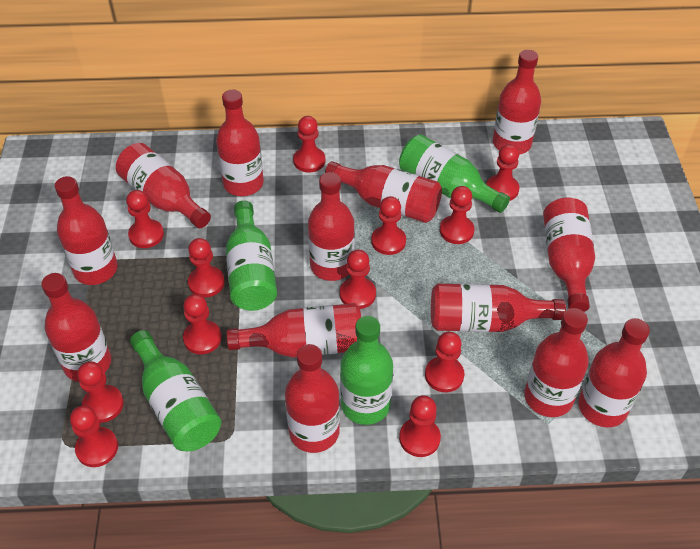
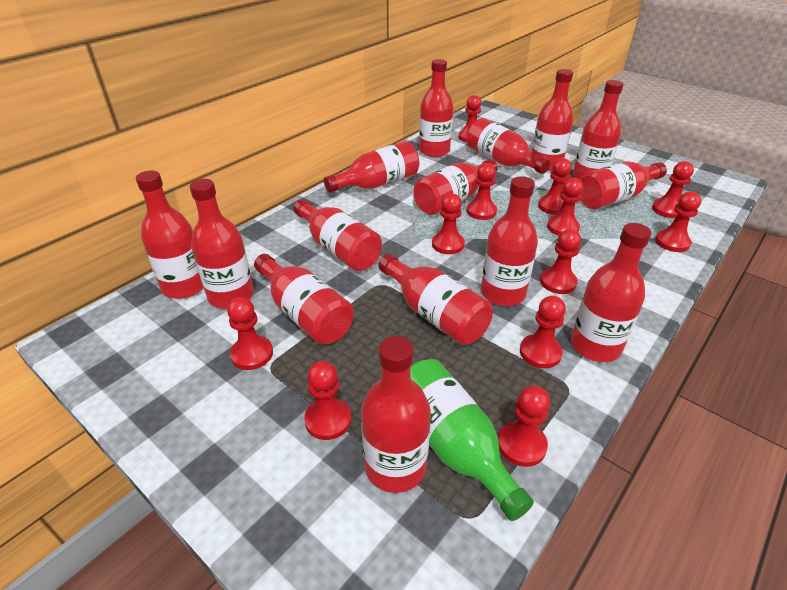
green bottle: [130,330,221,451] [226,200,277,311] [340,316,393,425] [399,134,510,213] = 4 -> [410,359,534,521] = 1
red bottle: [41,273,111,382] [55,176,118,285] [116,143,211,228] [216,90,264,196] [226,303,361,358] [285,344,340,453] [308,172,355,281] [325,161,442,223] [431,284,566,332] [493,50,541,155] [524,308,589,417] [543,197,595,312] [578,318,650,427] = 13 -> [136,170,204,299] [190,179,254,309] [254,254,354,345] [293,199,382,271] [324,141,419,193] [361,336,431,493] [379,254,493,345] [414,159,498,215] [419,59,453,157] [467,118,550,174] [481,176,538,306] [532,69,573,170] [571,223,651,362] [573,80,624,180] [580,161,667,209] = 15

